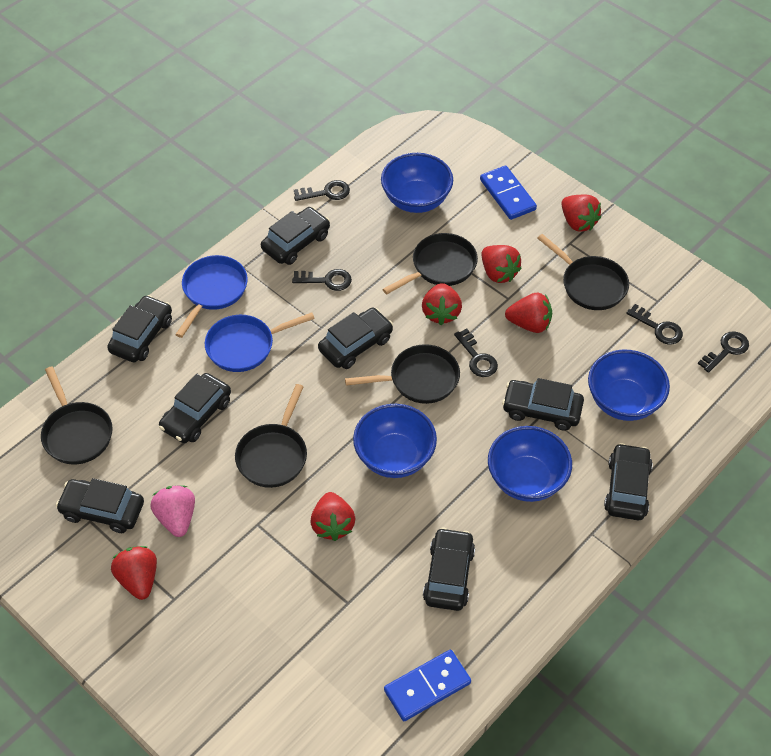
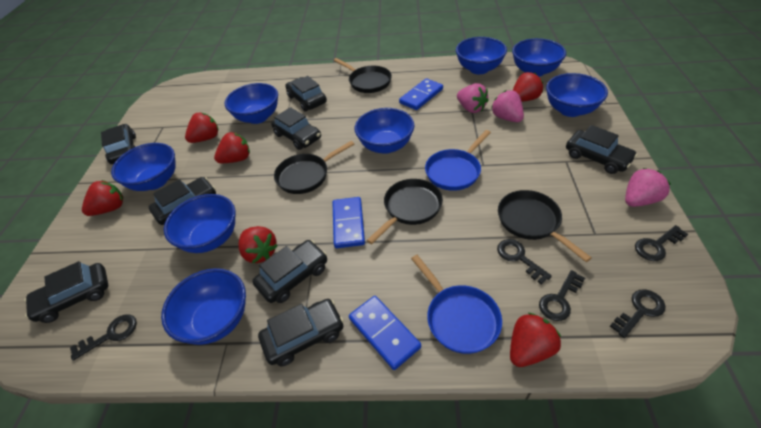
black pan: [41,366,113,465] [235,384,307,488] [345,344,460,404] [382,233,478,294] [537,234,629,310] = 5 -> [274,141,354,194] [334,58,392,93] [366,179,443,244] [498,190,592,262] = 4
blue bowl: [353,404,437,478] [381,153,453,213] [488,426,572,502] [588,350,670,421] = 4 -> [111,143,176,191] [161,268,246,345] [164,194,236,253] [225,83,278,124] [355,108,415,154] [456,37,507,74] [512,38,566,77] [546,73,608,117] = 8
blue domino: [384,650,471,721] [480,165,537,220] = 2 -> [332,197,365,248] [349,296,421,370] [399,78,443,110] = 3
pink strawberry: [150,485,195,537] = 1 -> [457,83,489,113] [491,90,524,122] [625,168,671,207] = 3

